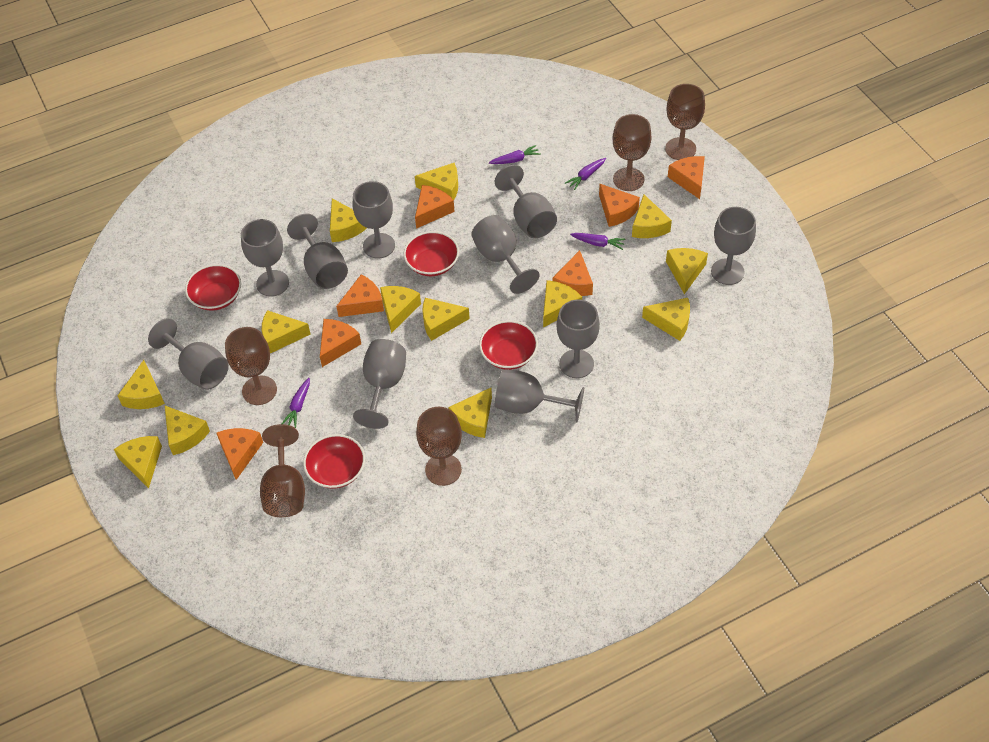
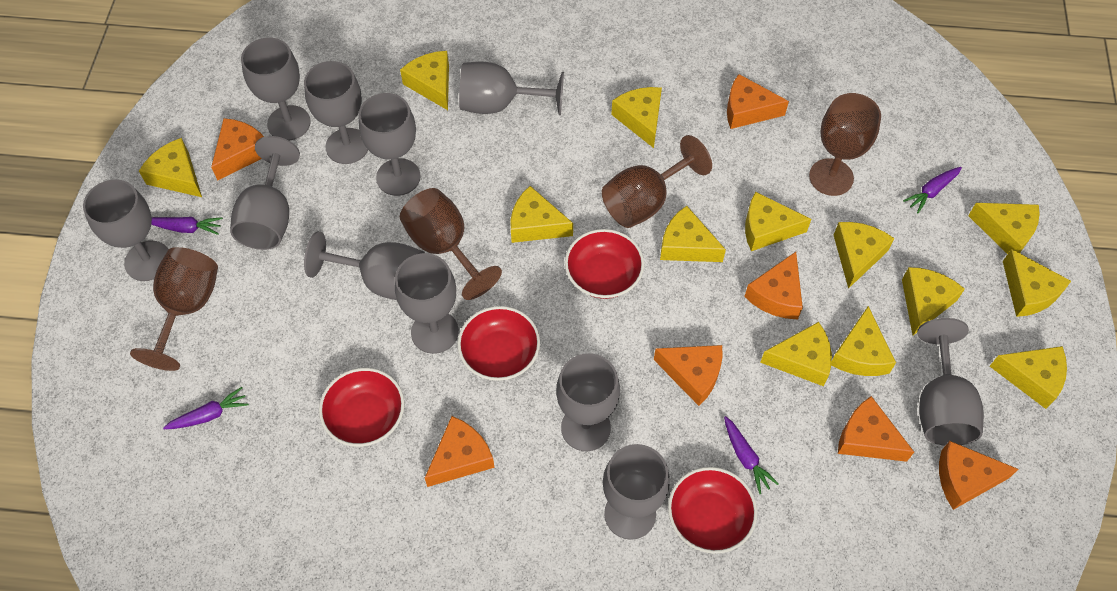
brown goblet: [225,327,277,405] [260,424,305,517] [416,407,462,486] [613,114,652,191] [665,84,705,160] = 5 -> [130,247,218,371] [400,188,502,300] [602,135,712,228] [809,93,881,196] = 4
grey goblet: [148,318,229,390] [241,219,289,297] [287,213,348,289] [353,181,395,259] [353,339,406,429] [471,215,540,294] [495,165,557,238] [495,370,584,422] [556,299,600,378] [711,207,756,285] = 10 -> [83,179,169,281] [230,136,300,250] [241,38,311,141] [304,61,368,164] [304,231,425,300] [359,93,420,196] [395,253,459,354] [459,62,564,115] [556,353,620,451] [603,444,670,540] [917,318,984,446] = 11

